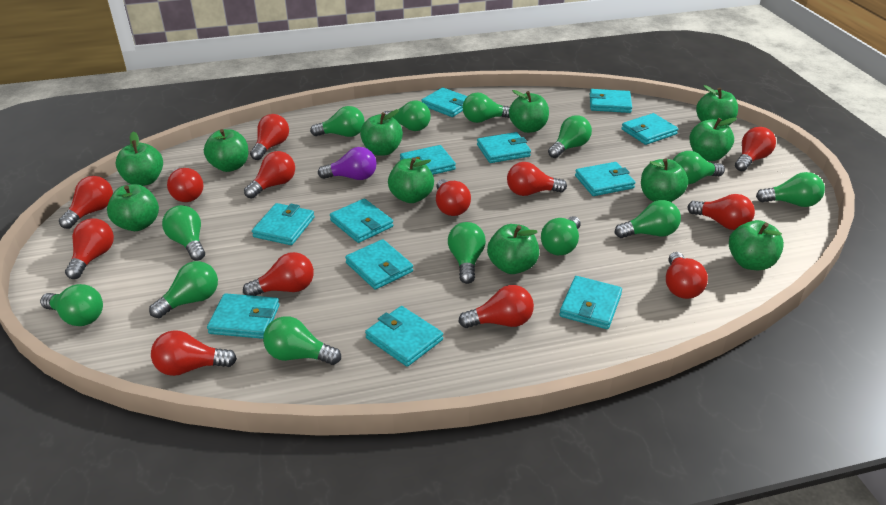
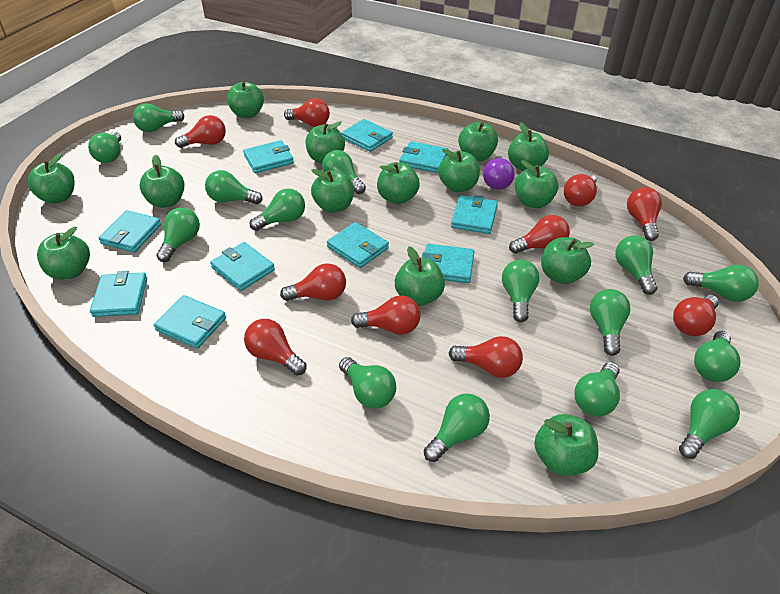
green apple: [107,184,159,231] [116,132,163,186] [204,129,249,172] [360,109,403,156] [388,158,434,203] [487,224,539,274] [509,90,549,133] [641,158,688,202] [689,118,737,161] [696,85,738,126] [729,220,784,270] = 11 -> [28,153,75,204] [37,227,90,280] [139,155,185,208] [227,81,264,118] [306,121,345,164] [311,169,354,213] [377,162,420,204] [395,246,445,306] [438,149,480,192] [458,122,498,161] [508,122,549,171] [515,160,559,208] [534,414,599,476] [541,237,594,284] = 14
green light bulb: [40,284,103,326] [149,261,218,318] [162,205,205,261] [263,316,341,365] [310,106,365,137] [384,101,431,131] [448,222,486,284] [463,93,510,123] [541,216,581,255] [548,115,592,158] [615,200,681,238] [673,151,725,184] [756,172,825,207] = 13 -> [88,132,121,163] [133,103,184,132] [156,208,200,262] [205,170,263,204] [250,189,305,231] [322,150,366,194] [339,357,396,409] [424,393,490,462] [502,259,539,322] [575,362,620,416] [590,289,631,356] [615,236,657,295] [679,389,740,459] [683,265,759,302] [694,331,741,382] = 15
red light bulb: [59,176,113,229] [65,218,114,279] [151,330,237,376] [167,168,203,202] [243,252,314,296] [244,151,295,199] [250,114,289,160] [436,179,471,216] [459,285,534,328] [507,162,567,196] [666,252,708,299] [687,194,755,230] [735,127,776,171] = 13 -> [175,115,226,148] [244,319,307,376] [280,264,346,301] [284,99,330,127] [351,296,421,335] [449,336,523,378] [509,215,570,254] [564,174,597,206] [627,187,662,241] [673,295,719,336] = 10
turquoise wallet: [207,293,280,339] [252,203,314,245] [330,199,393,243] [345,239,413,290] [365,306,443,367] [400,145,456,175] [421,87,468,117] [477,132,531,163] [560,276,622,329] [575,162,635,196] [590,89,632,113] [621,113,678,145] = 12 -> [90,271,147,317] [99,210,161,253] [154,295,226,349] [210,242,275,291] [243,140,294,173] [327,222,389,268] [341,119,393,152] [399,141,448,173] [422,244,474,283] [451,195,498,234] = 10

